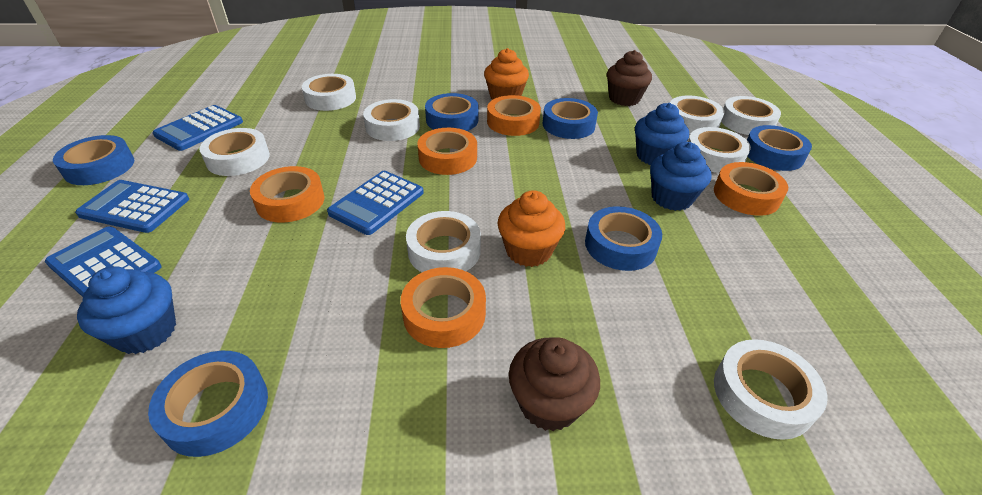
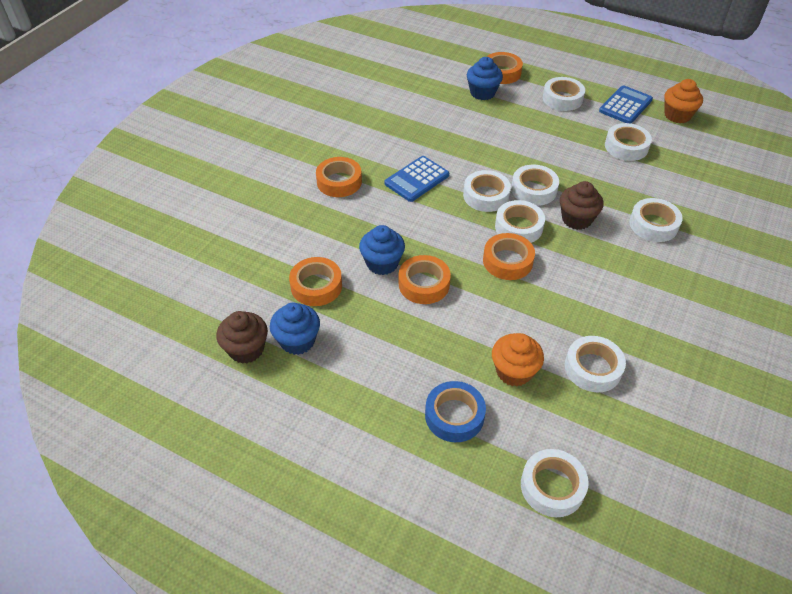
blue calculator: [45,226,162,297] [75,180,189,233] [153,105,243,151] [327,171,424,235] = 4 -> [384,156,449,202] [599,85,653,124] = 2
blue tape: [53,135,134,185] [148,351,268,457] [425,93,479,131] [543,98,598,139] [585,206,662,271] [747,125,812,171] = 6 -> [425,381,486,442] = 1

